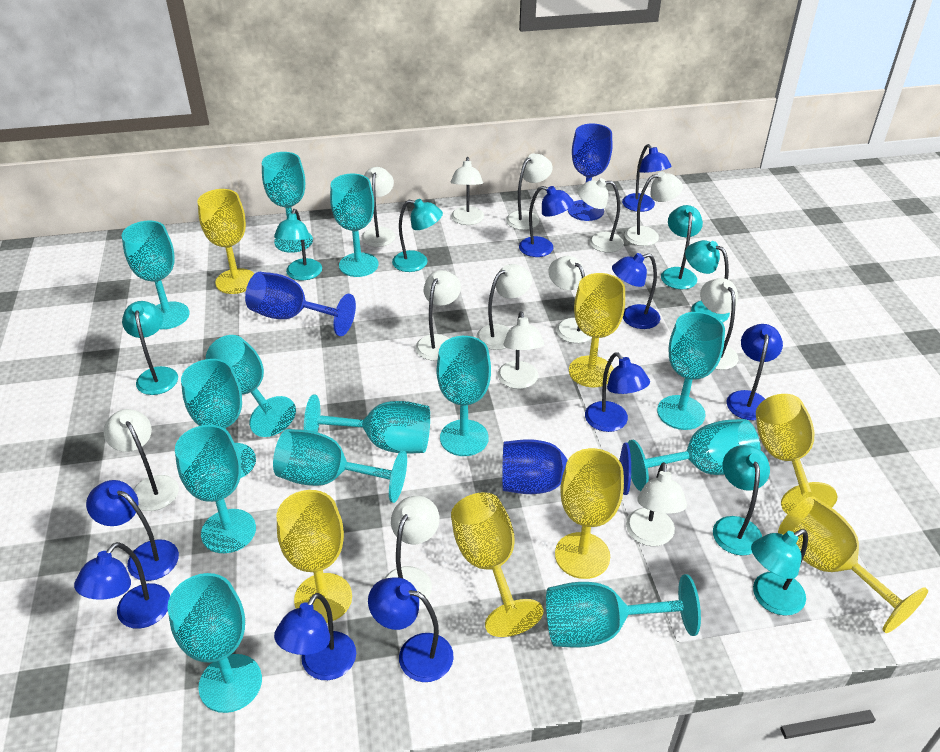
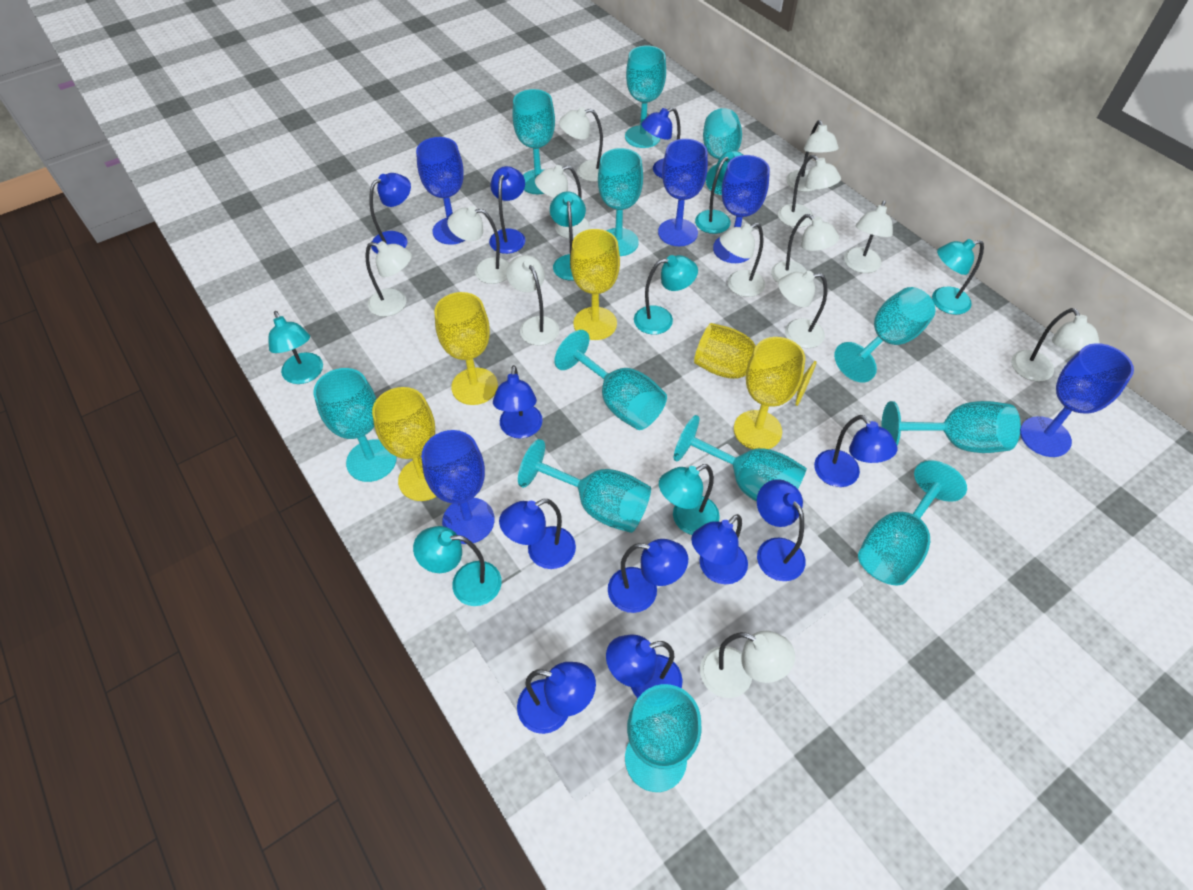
blue goblet: [245,272,356,336] [502,439,631,495] [568,124,612,221] = 3 -> [416,137,465,245] [422,430,495,544] [658,139,708,246] [713,155,770,263] [1020,343,1134,457] = 5
blue lamp: [74,542,170,629] [86,480,179,581] [274,593,356,680] [368,577,454,682] [519,186,574,257] [585,352,650,432] [612,253,660,329] [622,144,672,212] [726,324,783,420] = 9 -> [369,173,411,254] [489,166,525,254] [493,365,543,439] [499,499,576,569] [517,662,596,734] [606,635,683,698] [608,539,688,613] [641,107,681,178] [691,514,748,584] [757,479,806,581] [814,415,898,487] = 11
turquoise goblet: [122,221,190,329] [168,573,262,713] [175,425,256,553] [181,359,256,478] [206,335,296,437] [262,152,313,253] [273,429,407,503] [304,394,430,454] [330,174,378,277] [437,336,491,456] [546,574,701,648] [628,419,761,491] [657,312,725,430] = 13 -> [313,368,397,482] [512,89,555,194] [518,439,651,533] [554,330,667,430] [598,148,643,256] [625,46,666,148] [625,684,702,792] [674,415,807,502] [703,108,742,195] [834,287,936,383] [858,460,967,585] [881,401,1021,453] = 12
yellow goblet: [198,189,254,294] [277,490,352,623] [451,492,544,637] [555,448,624,579] [569,273,625,387] [756,394,837,514] [778,496,928,633] = 7 -> [372,387,437,501] [435,292,498,405] [570,229,620,340] [694,323,817,406] [734,337,805,449] = 5

